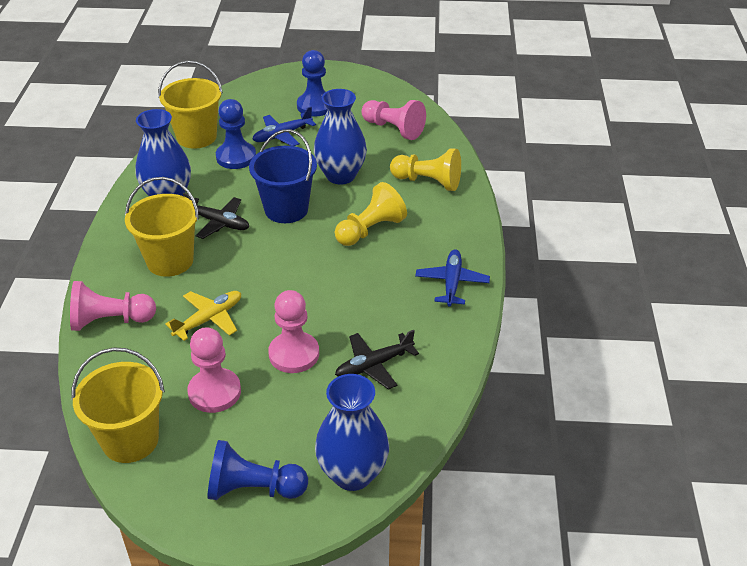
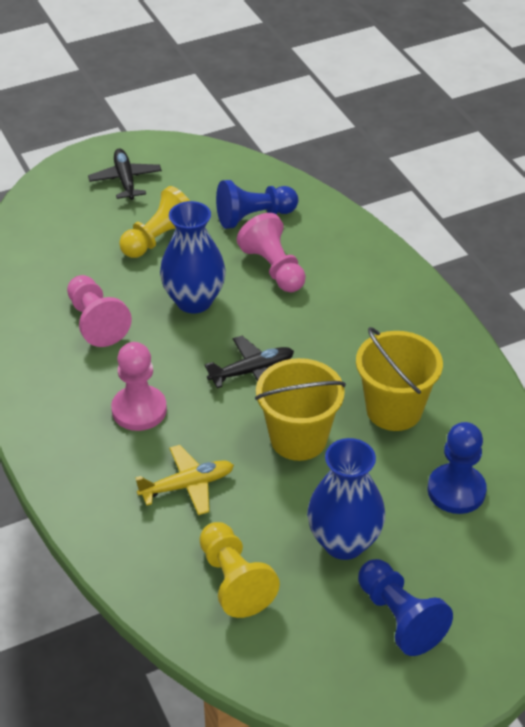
blue bucket: [249,129,317,223] = 1 -> none = 0
blue plane: [252,107,316,146] [415,249,490,307] = 2 -> none = 0
blue vase: [136,109,191,196] [314,89,367,184] [315,374,389,491] = 3 -> [160,201,226,313] [307,438,385,560] = 2
pink pawn: [70,281,156,331] [187,327,241,413] [268,290,319,373] [362,100,426,140] = 4 -> [67,275,132,347] [111,342,167,431] [237,213,306,292] = 3
yellow bucket: [71,347,165,463] [125,177,199,277] [158,61,223,149] = 3 -> [255,358,346,461] [356,327,443,431] = 2

